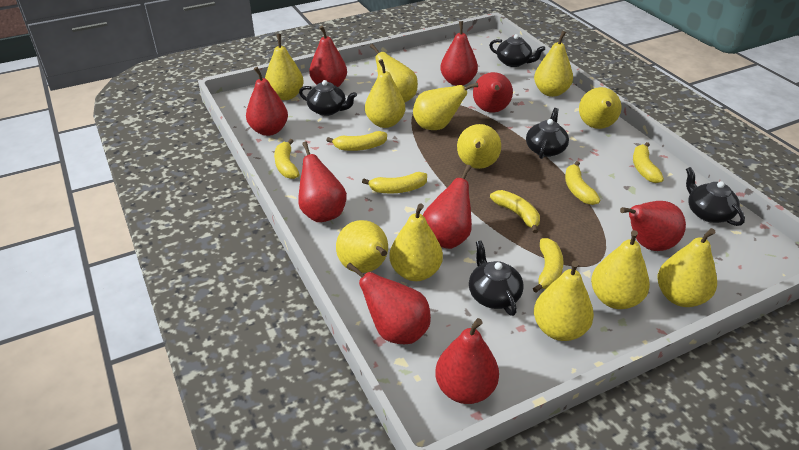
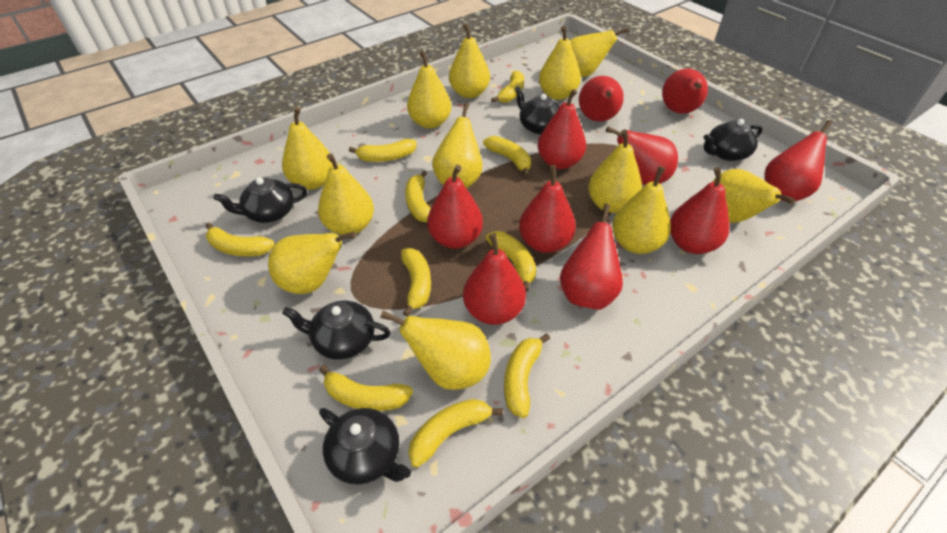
red pear: [246,67,288,136] [298,141,347,222] [309,26,347,87] [346,262,431,344] [423,165,472,249] [435,318,499,404] [440,21,478,86] [473,72,513,113] [620,201,686,251] = 9 -> [427,165,483,249] [463,233,526,325] [519,165,576,253] [538,89,586,169] [560,204,623,310] [579,76,624,122] [606,127,678,185] [662,68,708,114] [670,167,729,254] [764,120,833,201] = 10
yellow banana: [274,139,299,179] [326,131,387,151] [362,172,427,193] [490,190,540,233] [533,238,563,293] [565,161,600,205] [633,142,664,183] = 7 -> [206,223,275,256] [319,365,413,411] [349,139,417,162] [401,248,431,317] [405,170,431,222] [408,399,503,468] [483,136,531,176] [486,231,536,292] [491,70,524,103] [504,334,550,418] = 10

